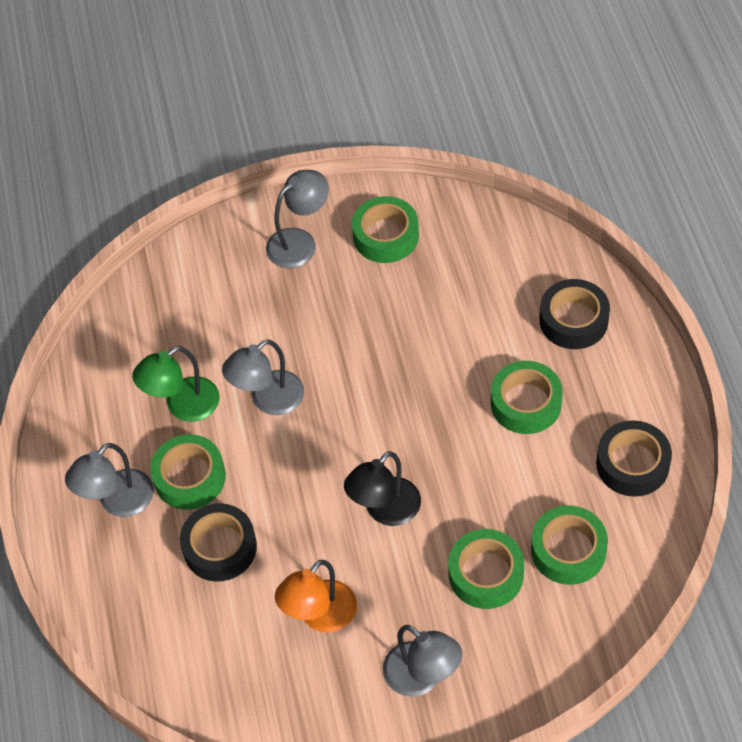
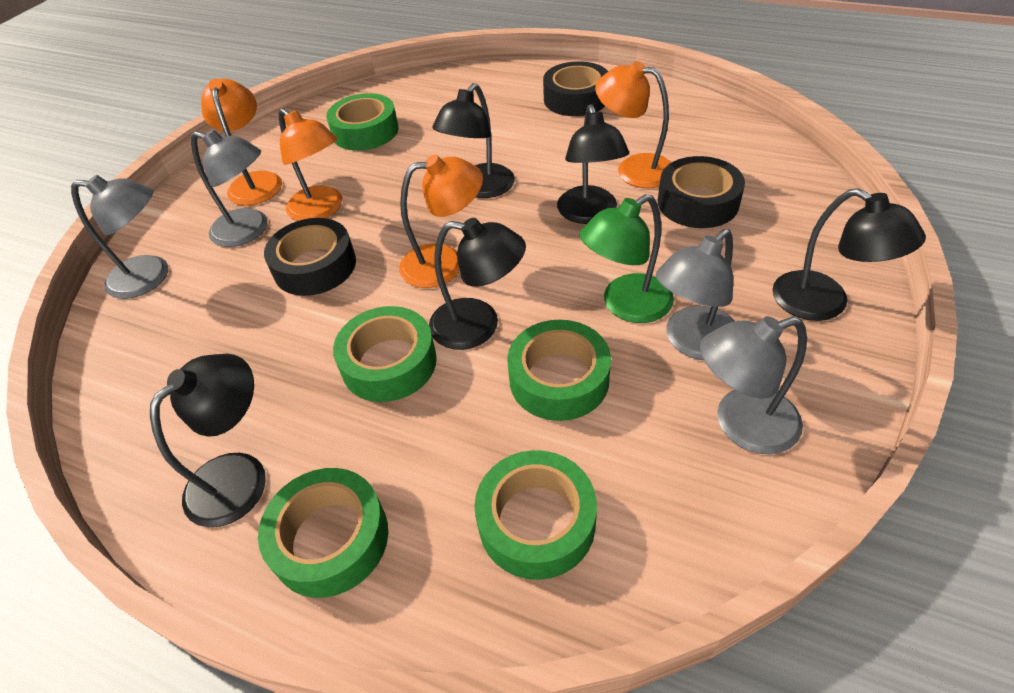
black lamp: [344,451,421,526] = 1 -> [150,354,266,527] [429,218,526,350] [432,83,515,198] [557,104,629,224] [773,188,926,321] = 5
orange lamp: [275,560,357,633] = 1 -> [201,79,282,205] [279,108,342,221] [399,154,483,288] [595,61,672,188] = 4

